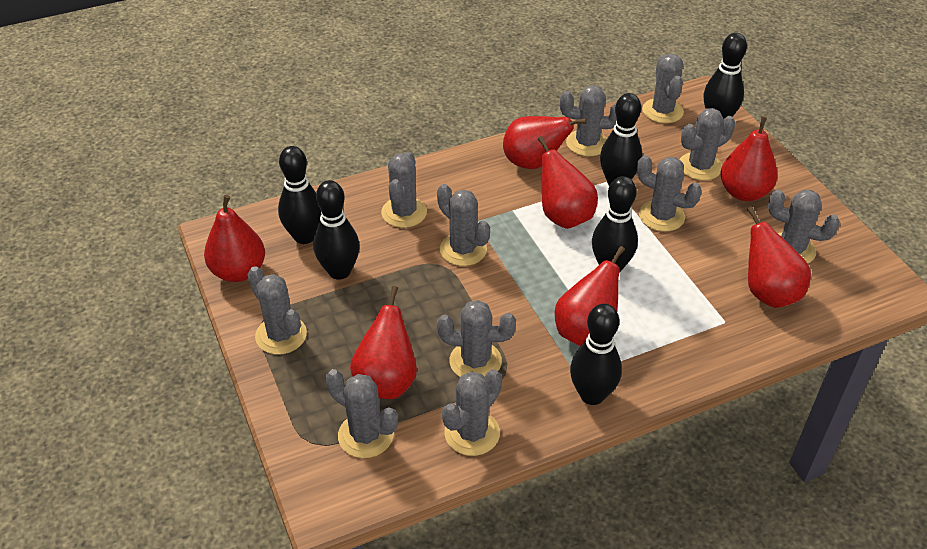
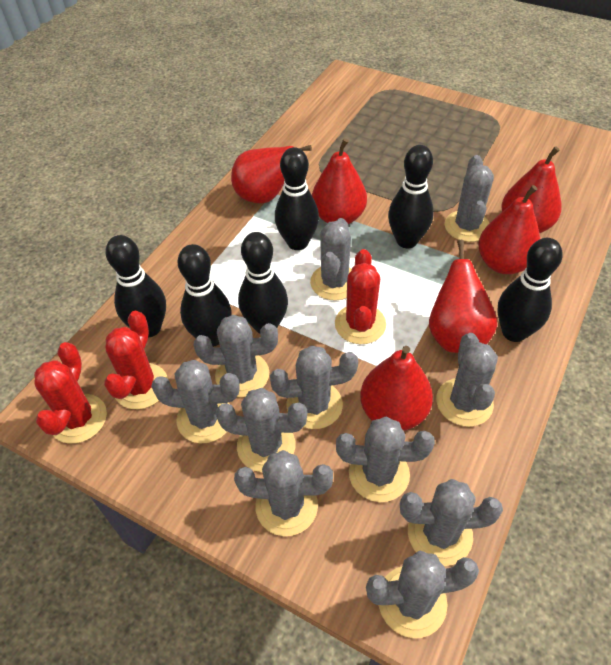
red cactus: none = 0 -> [34,342,107,444] [104,311,168,409] [335,249,386,344] = 3
red pear: [204,195,265,282] [350,286,417,399] [503,116,587,169] [538,136,598,229] [555,246,625,346] [721,116,778,201] [747,206,811,308] = 7 -> [231,145,312,203] [312,138,367,224] [360,346,433,431] [429,240,497,353] [478,185,540,274] [501,146,561,233] = 6

